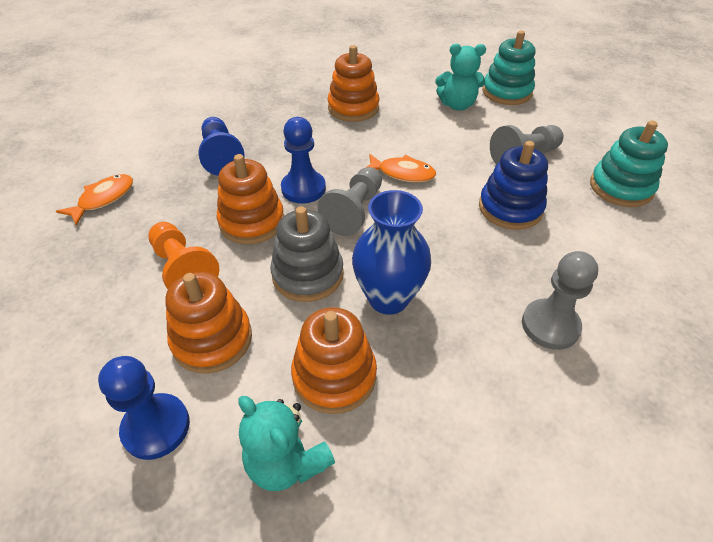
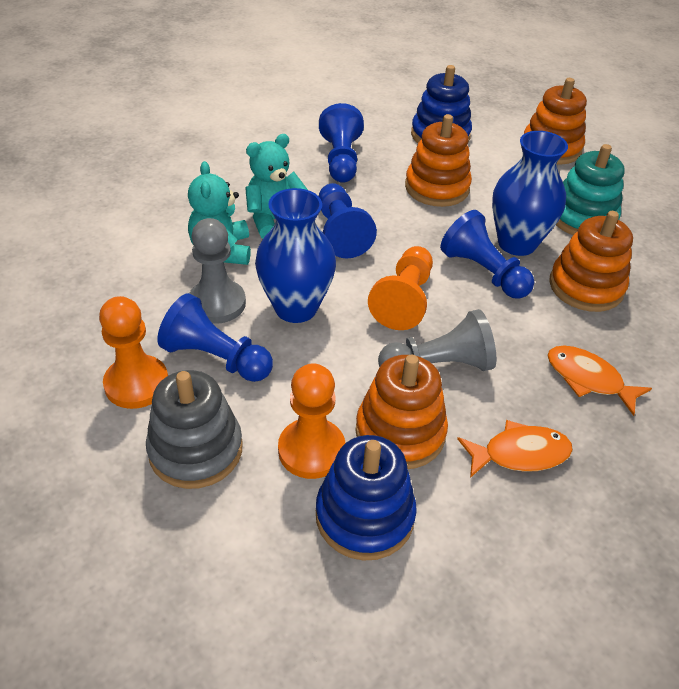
blue pawn: [98,356,190,460] [199,117,245,176] [281,117,326,204] = 3 -> [157,293,273,382] [319,103,364,183] [319,183,377,259] [440,210,534,299] = 4
blue stacking toy: [479,141,548,230] = 1 -> [316,435,417,561] [411,65,472,143] = 2
blue vase: [352,190,431,315] = 1 -> [255,188,336,323] [492,131,568,256] = 2
grey pawn: [317,167,382,236] [490,125,563,165] [522,251,598,350] = 3 -> [190,218,246,324] [378,309,496,371] = 2
orange pawn: [148,222,219,289] = 1 -> [99,296,168,409] [278,363,346,479] [368,246,433,330] = 3
turquoise stacking toy: [482,31,536,105] [590,121,668,207] = 2 -> [556,144,625,235] = 1

